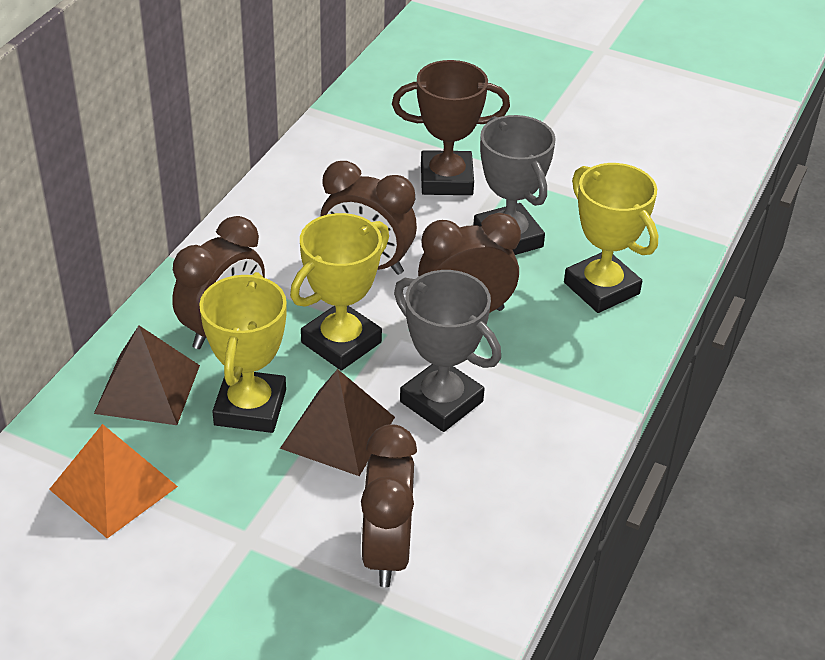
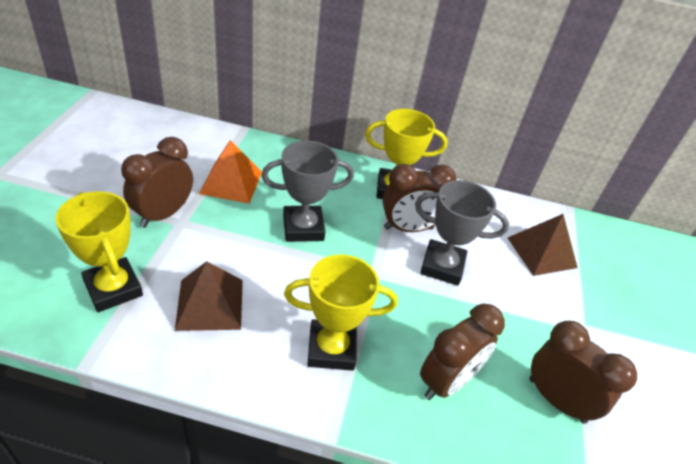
brown trophy: [392,60,510,195] = 1 -> none = 0

